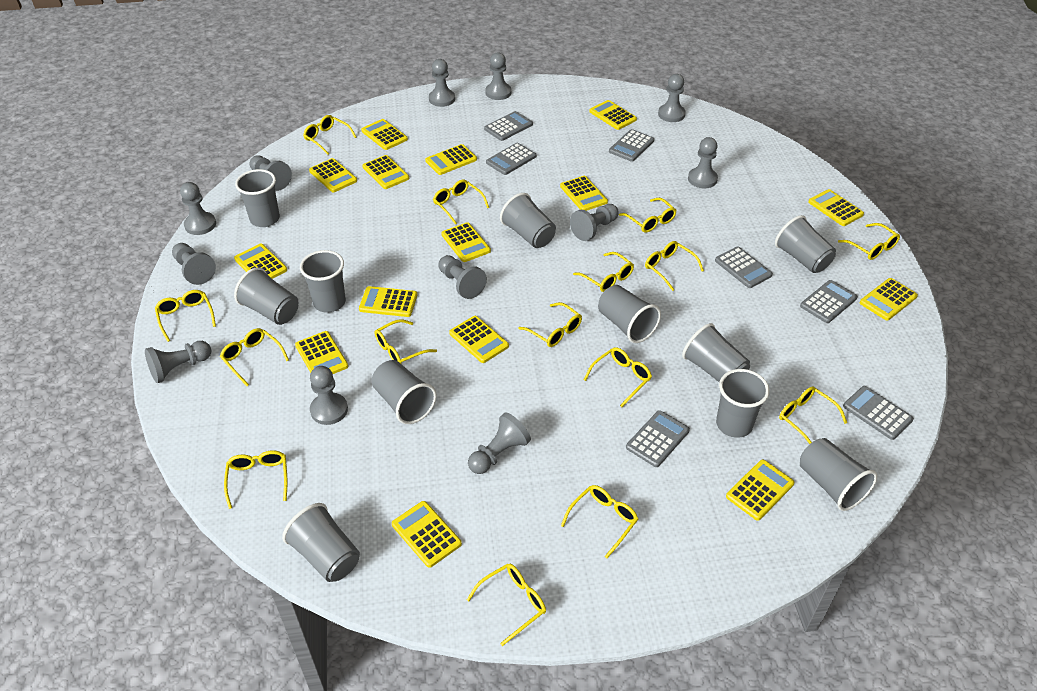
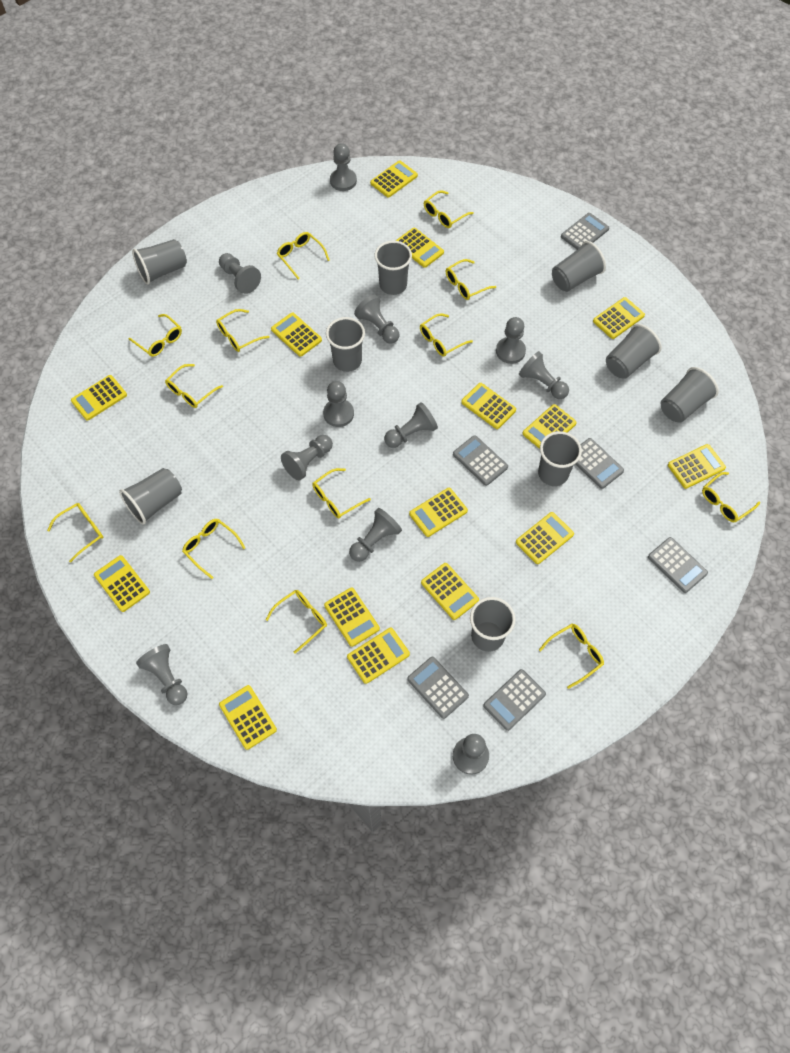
grey calculator: [484,111,533,141] [486,143,536,175] [609,129,654,162] [626,410,690,467] [715,246,773,288] [800,280,858,323] [843,386,914,440] = 7 -> [407,657,469,719] [453,435,508,486] [483,669,546,731] [561,213,609,249] [575,438,624,489] [648,537,708,593] = 6
grey cup: [234,267,298,325] [235,169,280,227] [282,503,360,582] [300,250,346,313] [371,360,437,424] [500,193,556,248] [598,285,661,343] [682,323,750,382] [716,369,770,438] [775,215,836,273] [800,438,877,511] = 11 -> [119,468,182,524] [132,239,187,285] [326,317,365,372] [374,241,412,295] [470,597,516,652] [538,431,582,486] [552,241,606,292] [606,324,662,379] [661,367,719,423] = 9
grey pawn: [145,341,211,383] [172,243,216,285] [180,182,216,235] [250,155,292,191] [310,366,348,425] [429,59,455,107] [438,255,487,299] [468,412,531,474] [485,52,511,100] [570,204,619,241] [658,74,686,122] [688,137,718,188] = 12 -> [136,644,187,705] [219,253,261,294] [281,435,333,480] [323,381,354,427] [330,143,357,191] [349,508,402,562] [354,295,399,344] [384,402,438,448] [453,734,489,775] [496,317,526,364] [519,351,569,399] = 11
yellow glasses: [155,290,216,342] [220,328,289,386] [224,450,287,509] [303,115,356,155] [375,319,437,364] [433,180,489,225] [467,564,546,646] [518,302,582,347] [561,485,638,558] [573,252,634,292] [584,347,652,407] [619,198,677,233] [645,241,704,291] [779,386,847,444] [838,223,900,260] = 15 -> [47,503,103,563] [128,314,182,357] [165,364,223,408] [182,519,246,579] [216,309,270,352] [266,590,327,654] [277,232,330,279] [312,468,371,518] [420,313,473,357] [424,190,474,228] [446,259,496,300] [539,624,604,689] [702,472,760,522] = 13

